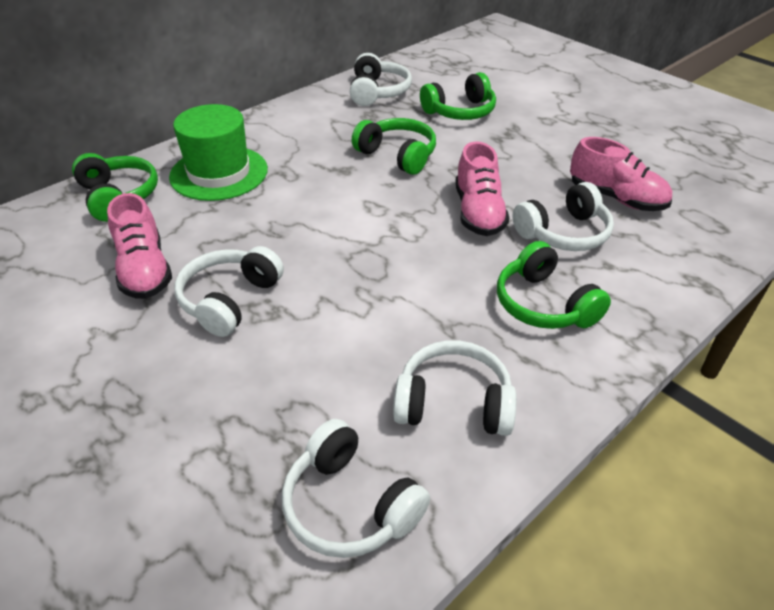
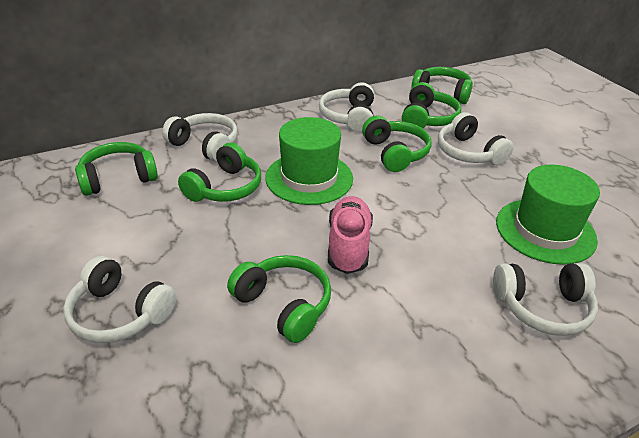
green hat: [169,104,268,201] = 1 -> [265,117,353,205] [496,165,600,265] = 2
green headphones: [72,153,158,222] [352,118,436,175] [420,72,496,120] [497,241,611,329] = 4 -> [75,142,158,196] [178,143,261,202] [227,255,331,343] [362,116,432,172] [402,82,461,128] [411,67,473,104] = 6
pink shoe: [107,193,172,299] [455,141,509,236] [570,137,672,211] = 3 -> [328,196,373,274] = 1

